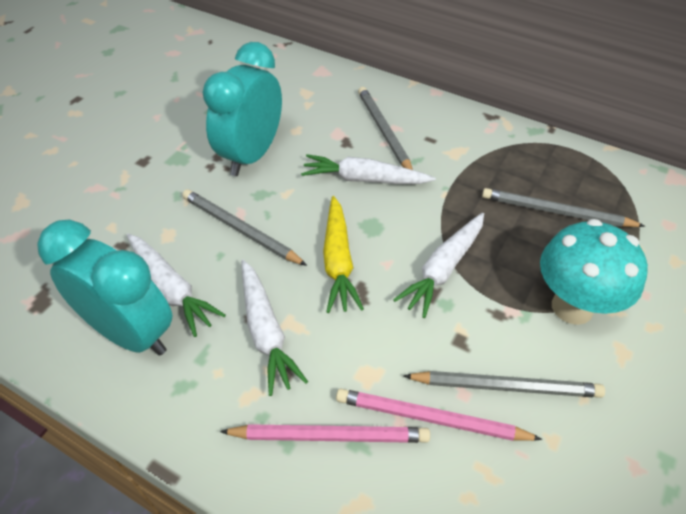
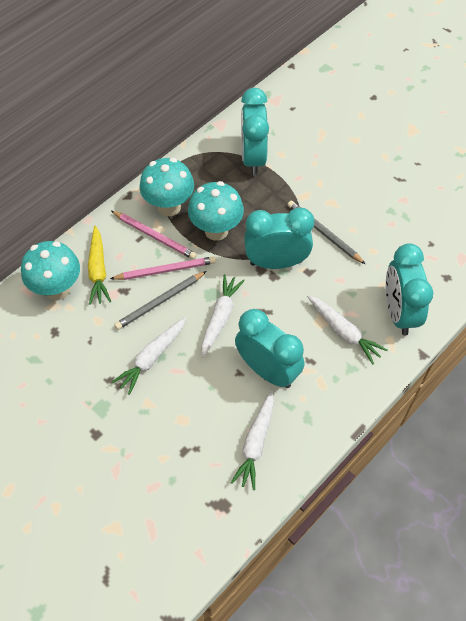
grey pencil: [182,189,307,266] [358,87,413,170] [404,371,605,398] [482,188,645,227] = 4 -> [114,271,207,330] [287,201,365,264] = 2
turquoise clock: [37,219,172,356] [202,42,282,176] = 2 -> [235,309,304,388] [241,88,269,176] [244,208,314,269] [386,243,433,336] = 4
turquoise mushroom: [540,219,648,325] = 1 -> [21,241,80,300] [139,158,194,216] [188,181,244,241] = 3

